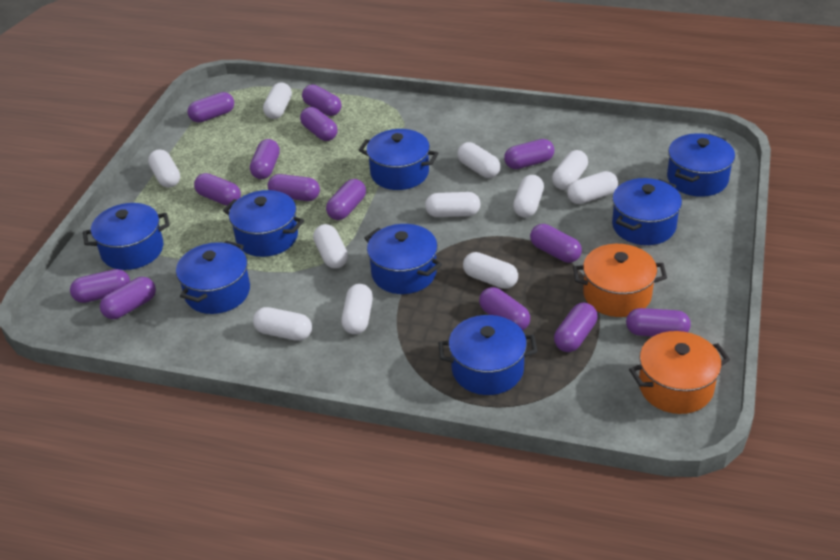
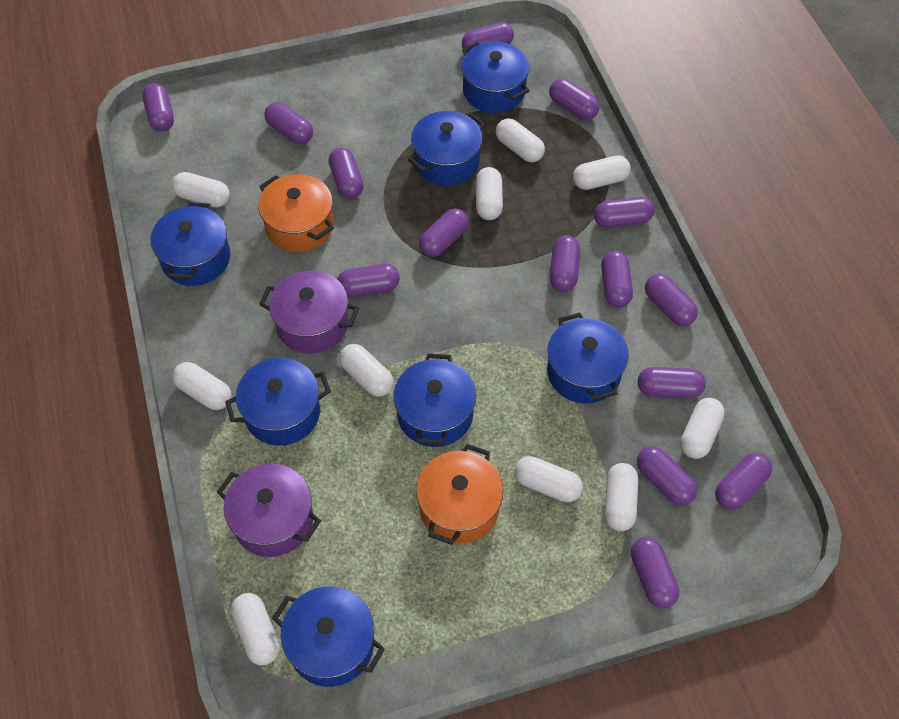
blue pot: [83,203,170,270] [176,241,250,314] [223,190,304,257] [359,129,439,190] [364,224,442,294] [438,315,538,395] [612,178,682,245] [667,133,735,197] = 8 -> [151,202,230,286] [225,358,331,446] [272,586,385,687] [394,353,476,447] [408,111,485,186] [461,42,529,113] [547,312,629,404] = 7
purple capsule: [70,269,130,303] [100,277,156,319] [188,92,234,123] [194,173,241,206] [250,139,280,179] [268,174,320,201] [300,107,338,141] [302,85,341,116] [326,179,366,220] [479,287,530,331] [504,139,554,169] [530,224,582,263] [554,303,598,352] [626,308,691,336] = 14 -> [142,83,174,132] [265,102,313,144] [328,148,364,199] [337,264,400,297] [419,208,469,257] [462,22,514,53] [549,79,600,120] [550,236,580,292] [594,197,655,228] [601,250,633,308] [631,537,679,608] [637,446,697,505] [638,367,706,398] [645,274,698,326] [715,453,772,510] = 15
purple pot: none = 0 -> [217,464,321,557] [259,270,359,354] = 2
white capsule: [148,149,180,188] [253,307,312,341] [263,82,292,119] [313,224,348,269] [341,284,373,334] [425,192,481,217] [457,142,501,178] [463,252,518,289] [513,175,544,218] [552,150,588,190] [567,171,618,204] = 11 -> [172,172,230,207] [172,362,232,410] [231,593,280,665] [339,344,393,397] [476,167,503,220] [496,118,545,163] [514,456,583,502] [573,156,631,190] [605,463,638,531] [680,398,725,459] = 10

